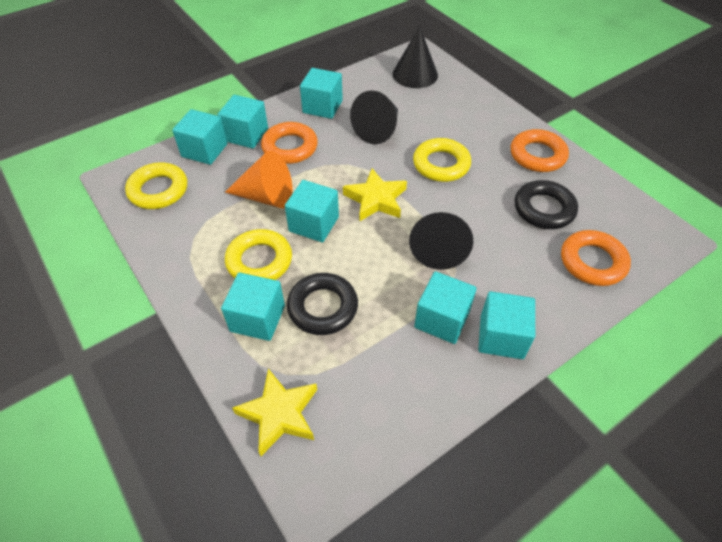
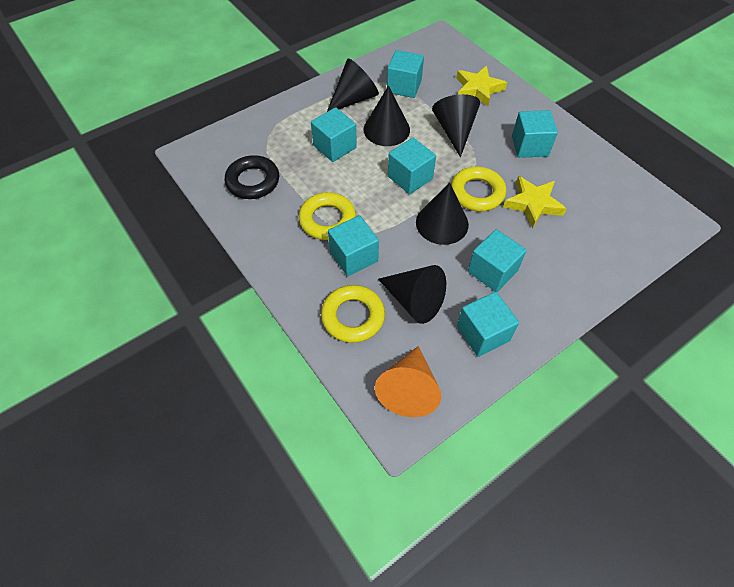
black cone: [350,90,398,144] [393,26,438,88] [409,212,473,270] = 3 -> [327,59,379,112] [364,86,410,146] [378,265,446,324] [416,182,469,245] [432,94,480,157] = 5
black ring: [287,273,358,335] [515,180,578,229] = 2 -> [225,155,279,199] = 1
orange ring: [261,122,318,164] [511,129,569,172] [561,230,631,286] = 3 -> none = 0

